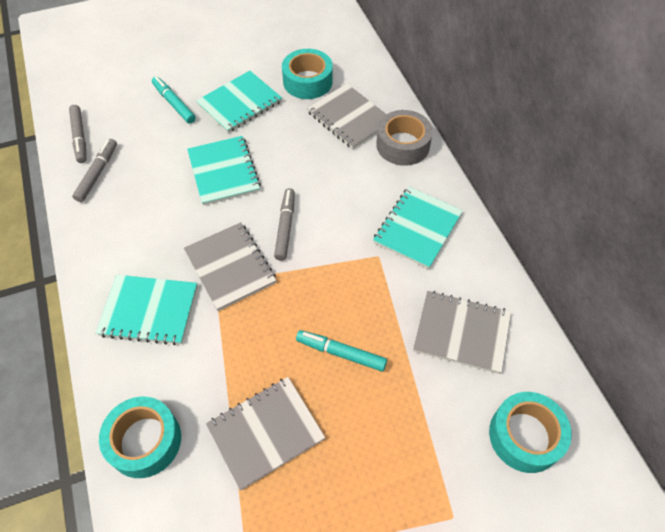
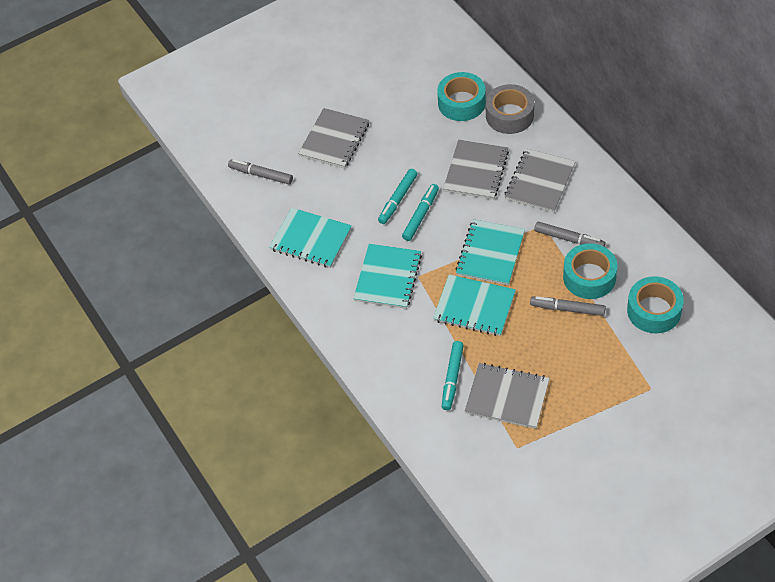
turquoise marker: [152,77,196,124] [296,330,387,372] = 2 -> [378,169,418,224] [402,184,439,241] [442,341,464,410] = 3

